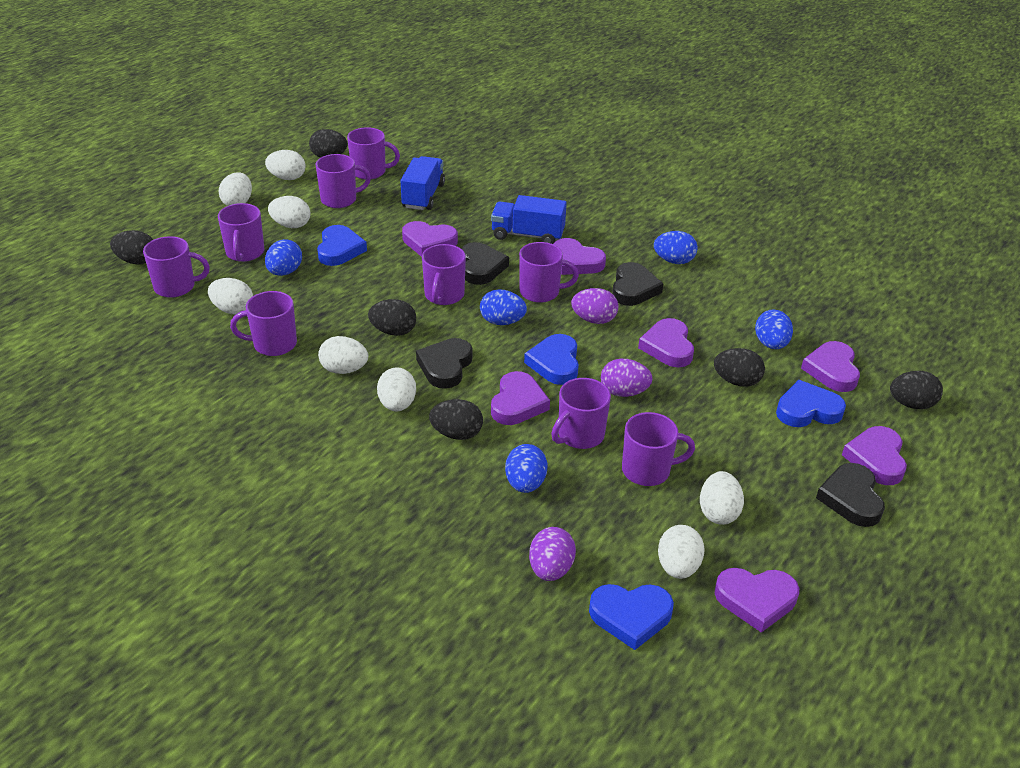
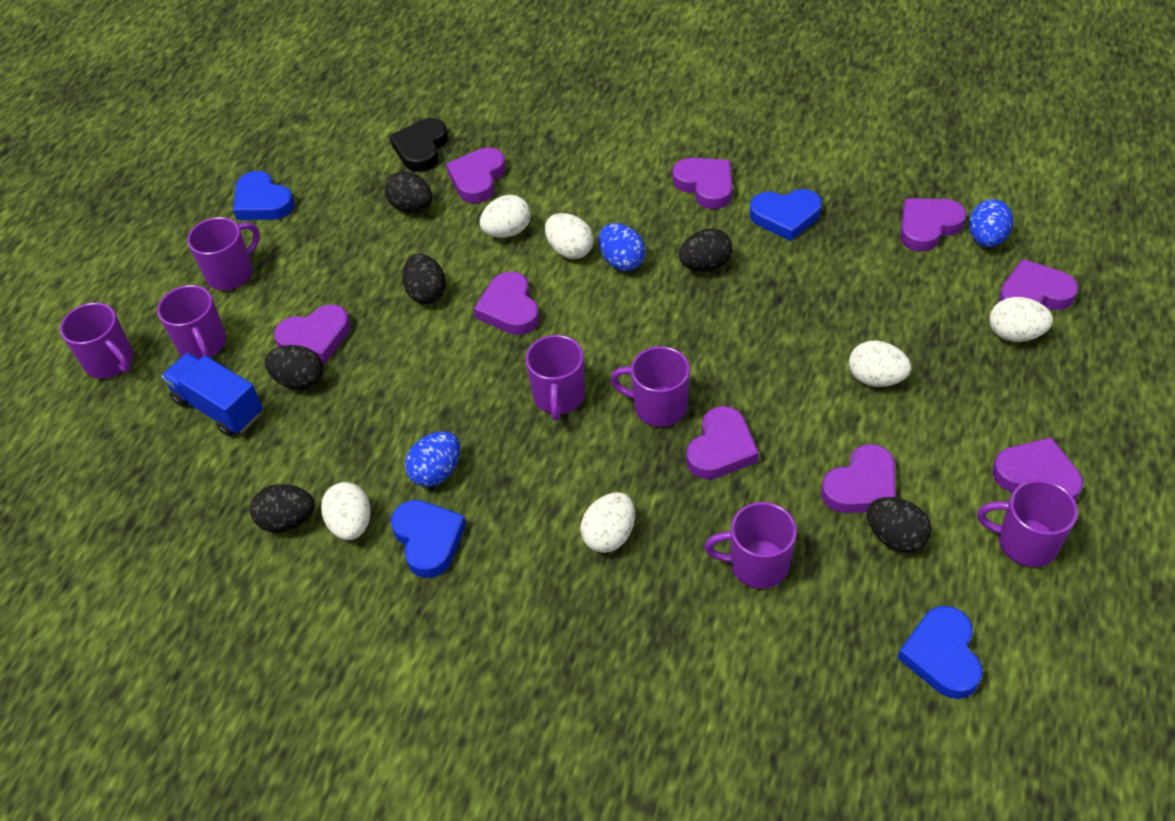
black heart: [416,338,472,389] [461,242,509,285] [612,262,663,306] [816,463,885,527] = 4 -> [389,118,448,172] = 1
blue egg: [265,239,302,276] [480,289,527,325] [505,444,548,493] [654,231,698,264] [755,309,793,349] = 5 -> [405,431,460,487] [599,223,646,271] [969,199,1013,247] = 3
blue truck: [401,156,445,210] [491,195,567,244] = 2 -> [161,353,263,437] = 1
purple egg: [529,527,576,581] [571,288,618,324] [601,359,653,397] = 3 -> none = 0
purple heart: [402,221,458,257] [491,371,550,425] [553,238,606,275] [638,318,694,367] [715,568,799,633] [801,341,860,392] [842,426,907,485] = 7 -> [274,304,351,363] [446,148,506,203] [474,271,539,335] [673,158,733,209] [686,406,759,479] [821,444,896,513] [900,198,966,252] [992,437,1083,501] [999,259,1078,310] = 9
purple mug: [143,236,210,298] [218,203,264,262] [230,291,297,356] [316,154,371,208] [347,127,400,180] [422,244,466,305] [519,242,579,303] [551,378,611,449] [622,412,695,486] = 9 -> [60,302,133,379] [157,285,226,359] [187,217,260,290] [526,335,585,421] [610,346,690,427] [704,502,797,589] [977,480,1078,567] = 7
white egg: [208,278,253,315] [218,172,252,206] [265,150,305,180] [268,196,311,228] [318,336,368,374] [377,367,416,411] [658,525,705,579] [700,471,744,525] = 8 -> [321,482,371,540] [480,195,531,238] [545,213,593,259] [580,492,635,553] [849,341,911,387] [989,297,1053,342] = 6

